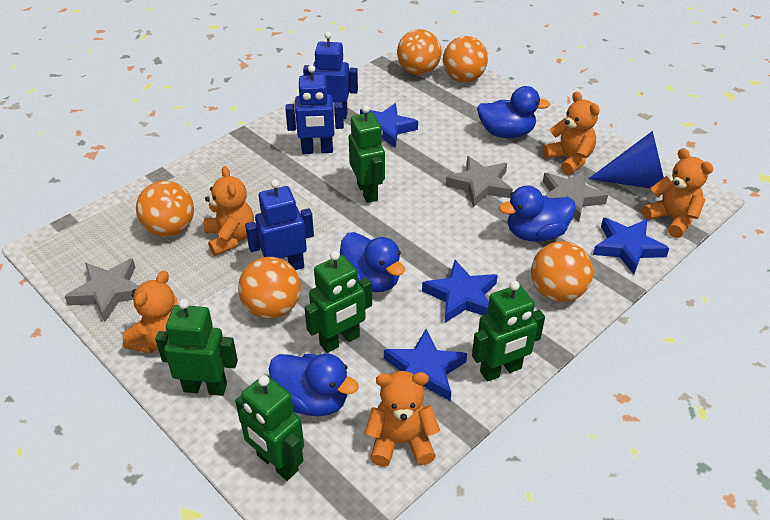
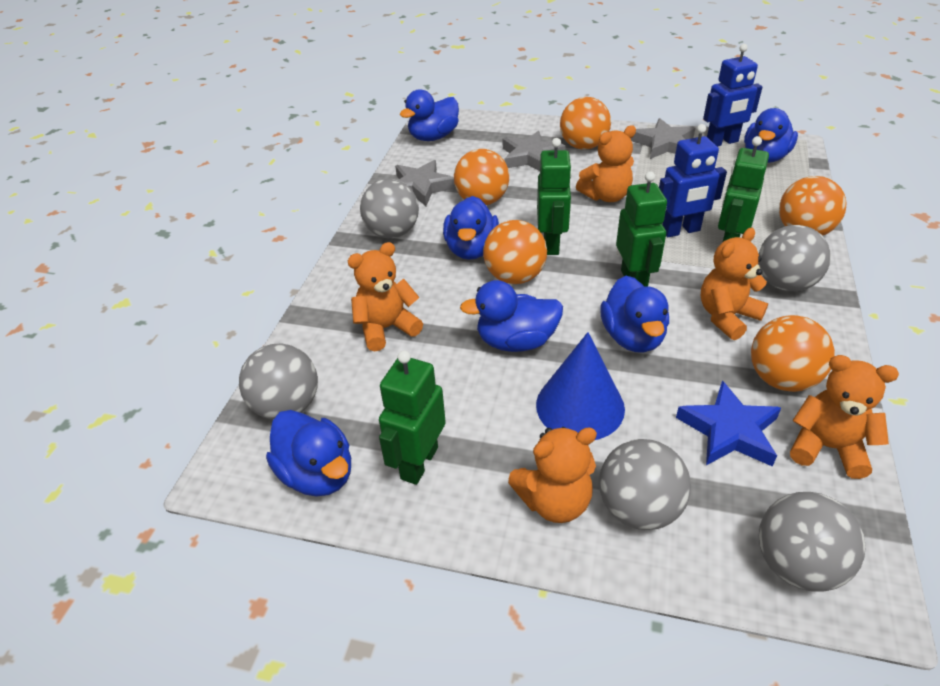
blue duck: [269,354,359,416] [340,232,405,292] [477,86,550,138] [499,185,576,242] = 4 -> [266,410,351,497] [400,89,459,141] [443,196,499,260] [460,280,563,352] [600,276,669,353] [744,108,798,163] = 6
blue robot: [245,179,314,270] [285,65,344,154] [303,32,358,119] = 3 -> [659,124,727,237] [703,44,762,147] = 2
blue star: [360,103,418,148] [384,329,467,401] [422,260,498,323] [593,218,669,274] = 4 -> [676,381,781,467] = 1
green robot: [155,299,238,396] [235,375,304,481] [305,251,372,353] [349,105,385,203] [472,280,545,382] = 5 -> [379,350,446,485] [537,138,572,255] [616,171,667,286] [718,136,769,242] = 4
grey ball: none = 0 -> [239,343,318,420] [360,179,419,238] [599,439,691,530] [758,225,831,291] [759,492,866,592] = 5

